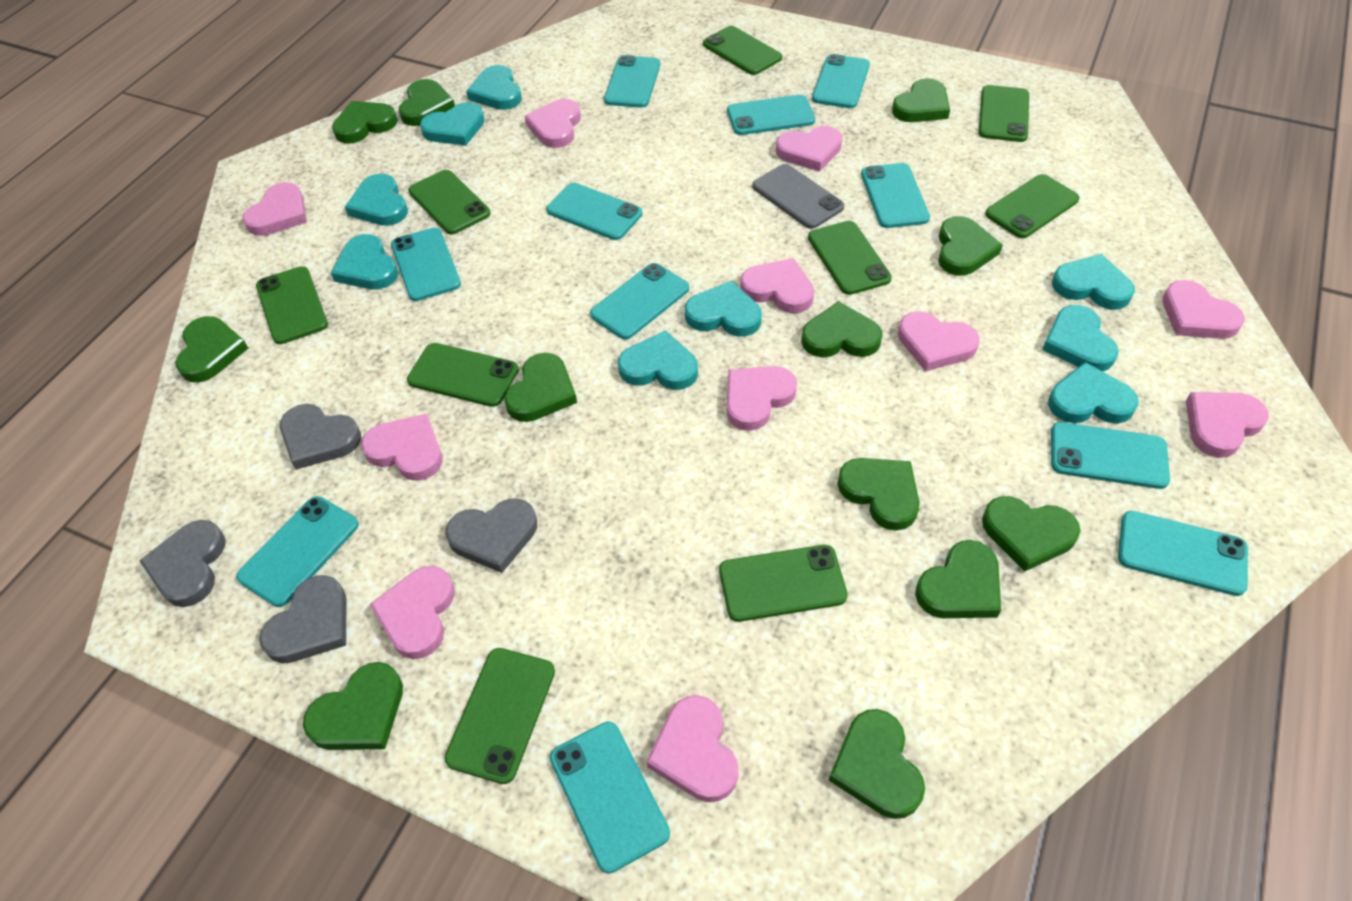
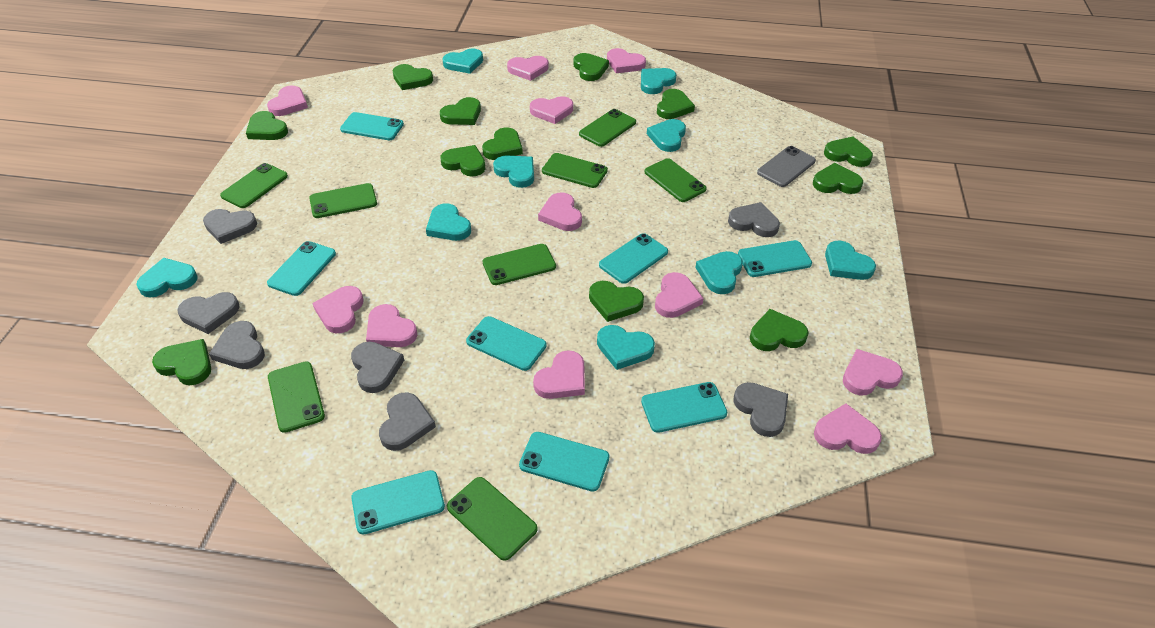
green phone: [256,266,328,344] [407,343,519,407] [408,170,490,234] [445,648,555,784] [703,26,782,75] [719,545,848,622] [808,221,892,295] [979,85,1029,142] [985,174,1079,238] = 9 -> [220,163,288,208] [268,361,325,433] [309,183,377,218] [447,477,538,561] [483,244,556,285] [542,153,608,188] [579,109,636,147] [645,158,707,202] = 8
grey heart: [139,520,225,607] [259,575,346,663] [280,404,361,469] [446,498,537,573] = 4 -> [177,292,240,334] [203,209,257,244] [209,321,265,369] [351,342,404,393] [379,392,436,451] [728,202,780,237] [734,382,788,437] = 7
turquoise phone: [236,496,359,607] [391,228,461,301] [546,183,643,240] [550,722,670,874] [590,263,689,339] [604,55,660,108] [727,95,815,135] [812,54,870,108] [861,163,930,228] [1051,422,1170,489] [1118,511,1248,596] = 11 -> [267,241,336,296] [340,112,404,140] [351,470,445,535] [466,316,547,371] [519,432,610,492] [599,233,668,284] [641,382,728,433] [738,240,812,277] = 8

